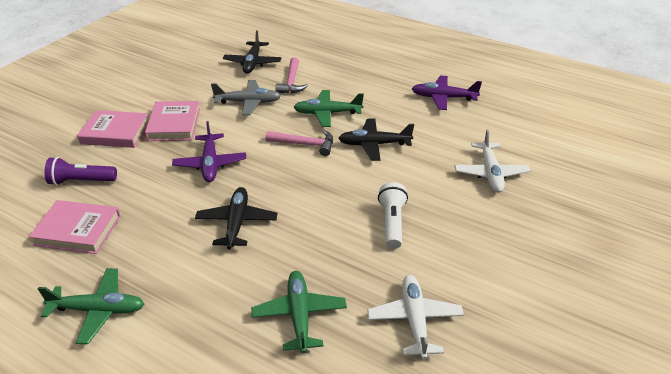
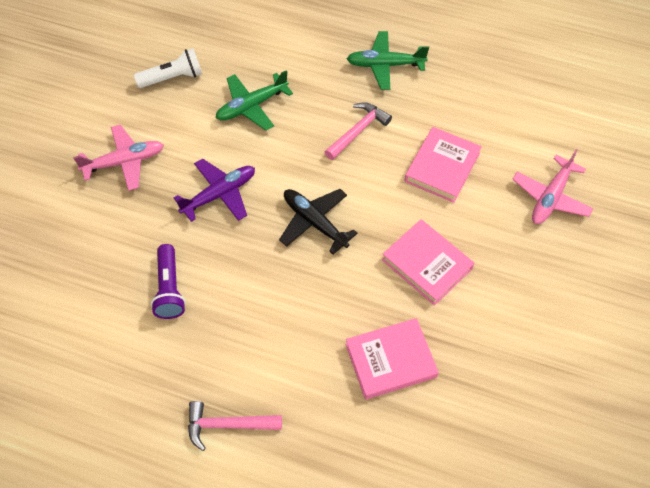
black plane: [195,187,278,249] [223,30,281,74] [338,118,414,161] = 3 -> [279,189,358,255] = 1
green plane: [38,268,144,344] [251,271,347,354] [293,90,364,127] = 3 -> [216,70,293,130] [347,31,429,90] = 2
grey plane: [211,80,281,115] = 1 -> none = 0
pink plane: none = 0 -> [73,124,164,191] [512,149,593,224] = 2
purple plane: [172,121,246,182] [412,75,482,110] = 2 -> [174,159,255,222] = 1
white plane: [367,275,464,359] [454,129,530,193] = 2 -> none = 0

